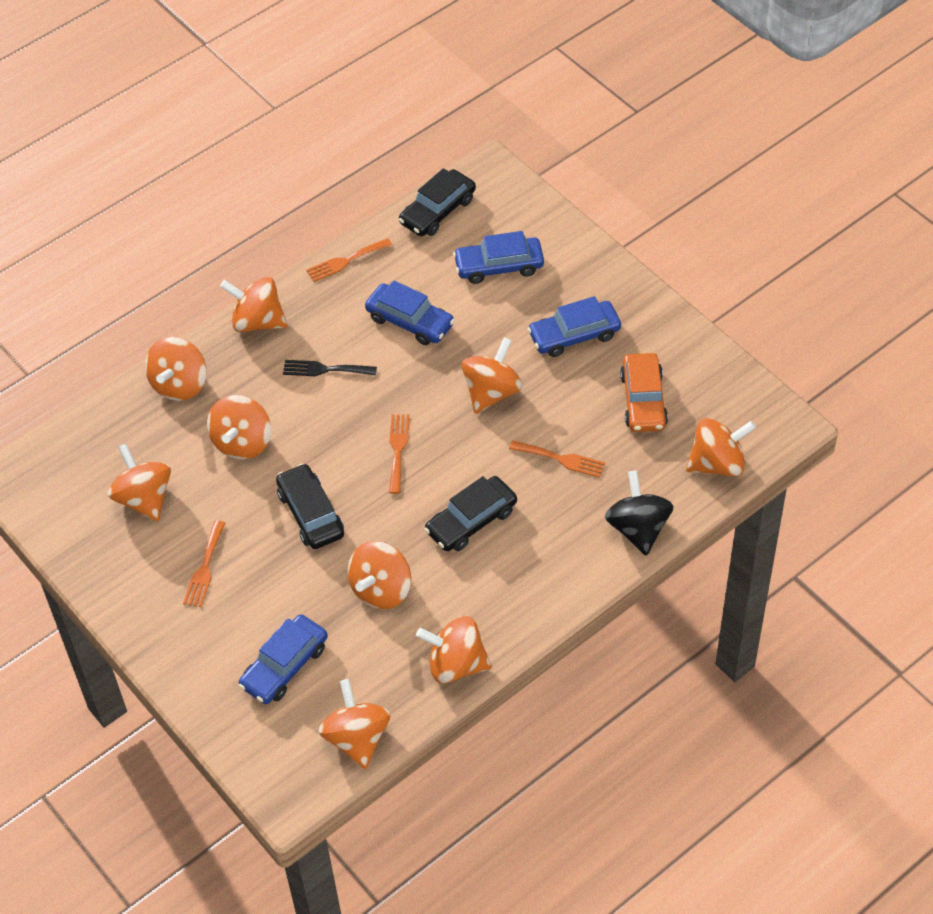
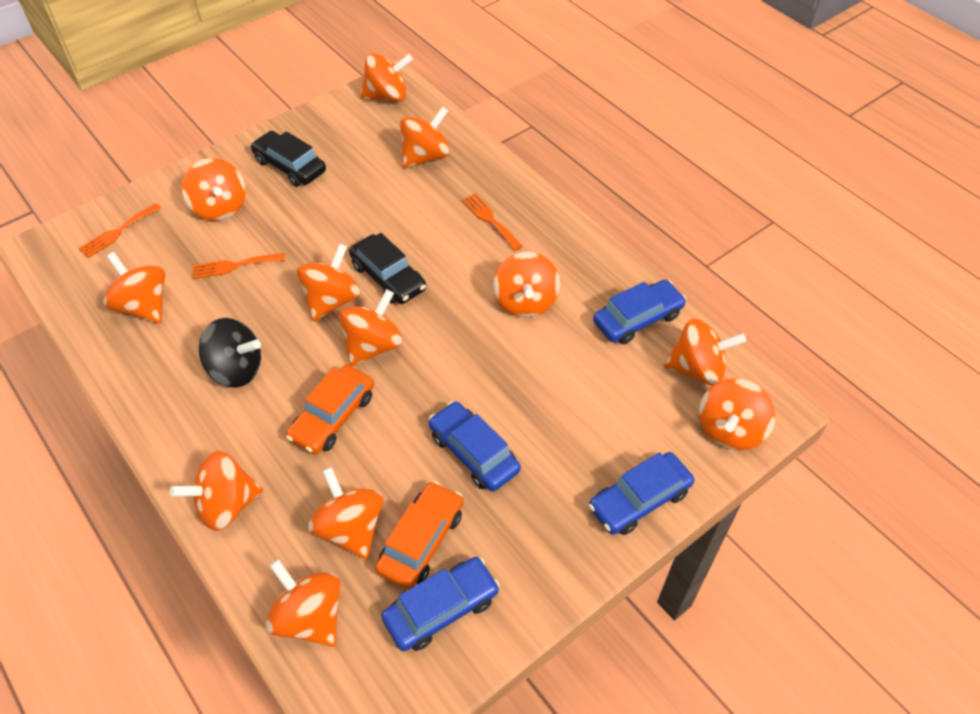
black car: [276,463,344,549] [399,168,476,236] [424,476,517,551] = 3 -> [251,131,326,187] [349,233,426,304] = 2
black fork: [283,360,377,376] = 1 -> none = 0
orange car: [620,353,668,432] = 1 -> [286,365,374,454] [375,481,463,590] = 2
orange fork: [183,520,225,607] [306,238,392,282] [389,414,410,494] [509,440,605,478] = 4 -> [78,203,161,258] [193,253,286,279] [462,193,522,250] = 3
orange spinning top: [108,443,171,521] [145,337,206,401] [207,395,271,459] [220,277,287,332] [318,679,391,769] [348,541,411,609] [416,616,492,683] [462,337,523,414] [686,418,756,477] = 9 -> [103,252,165,323] [170,451,263,531] [182,158,246,221] [266,559,341,647] [297,243,361,322] [308,467,383,559] [339,289,402,366] [360,53,413,102] [400,106,450,168] [493,252,560,317] [664,319,746,385] [699,378,776,450] = 12

